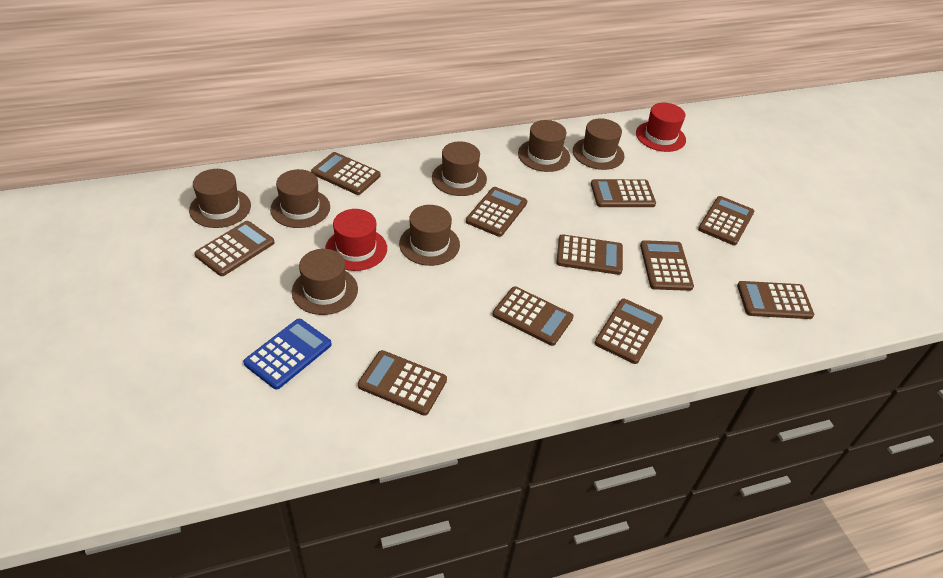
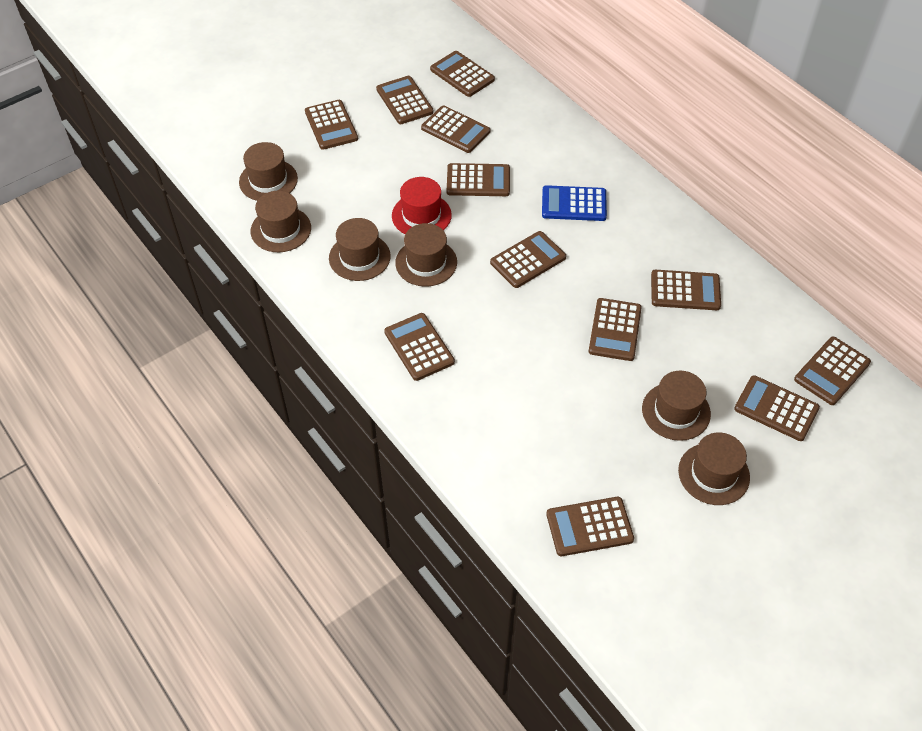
brown calculator: [194,221,275,276] [311,152,381,195] [358,350,447,416] [466,187,527,237] [492,286,574,346] [556,234,623,275] [591,179,656,207] [595,299,663,364] [640,240,694,291] [698,196,754,245] [737,281,814,319] = 11 -> [305,100,358,150] [376,76,434,124] [384,313,455,381] [421,105,490,153] [430,51,495,97] [447,163,510,196] [490,231,566,288] [546,497,634,556] [589,298,642,361] [651,270,721,310] [734,375,820,441] [794,337,871,405] = 12
brown hat: [189,169,251,228] [270,169,330,228] [292,249,358,315] [399,205,460,266] [432,141,487,196] [518,120,570,172] [573,118,625,170] = 7 -> [239,142,298,201] [251,191,311,252] [329,218,391,281] [395,223,457,287] [642,371,711,441] [678,433,750,505] = 6
red hat: [325,209,387,271] [636,103,686,152] = 2 -> [392,177,452,234] = 1

